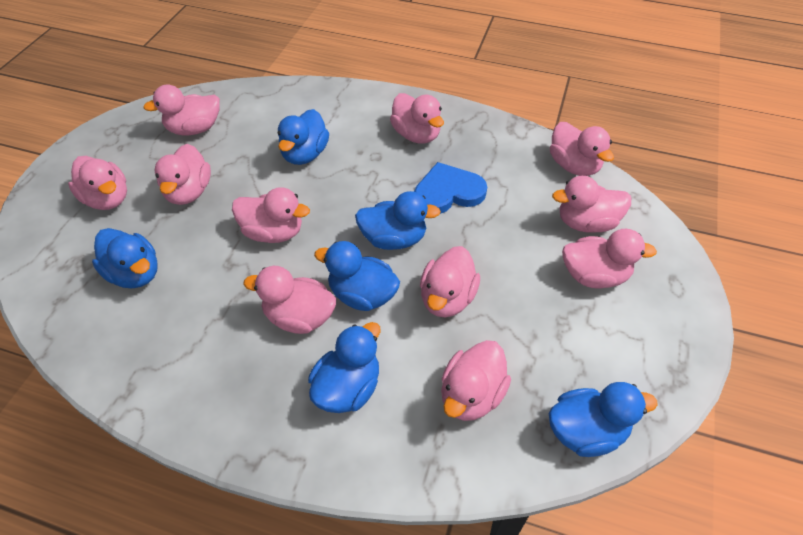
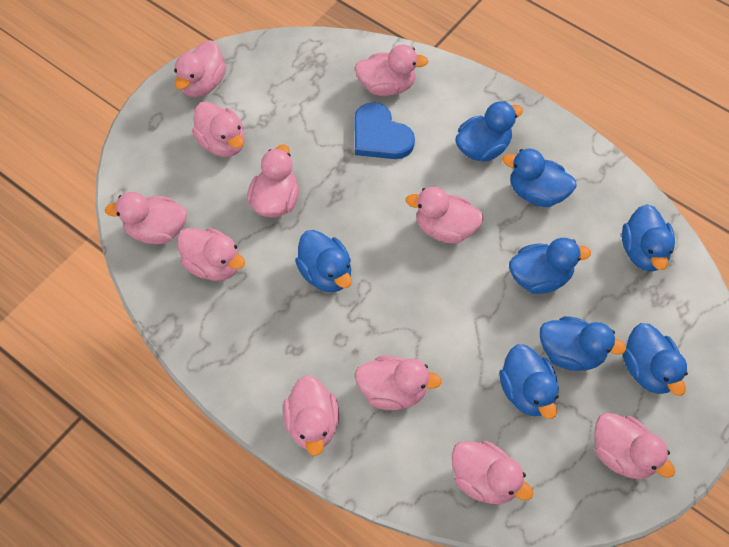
blue duck: [92,228,158,288] [278,109,329,165] [308,322,381,413] [314,241,400,311] [355,191,441,250] [549,382,657,457] = 6 -> [295,230,352,292] [455,101,523,162] [499,344,559,419] [502,149,577,207] [509,238,591,294] [540,316,626,371] [622,204,675,272] [623,323,688,396] = 8

